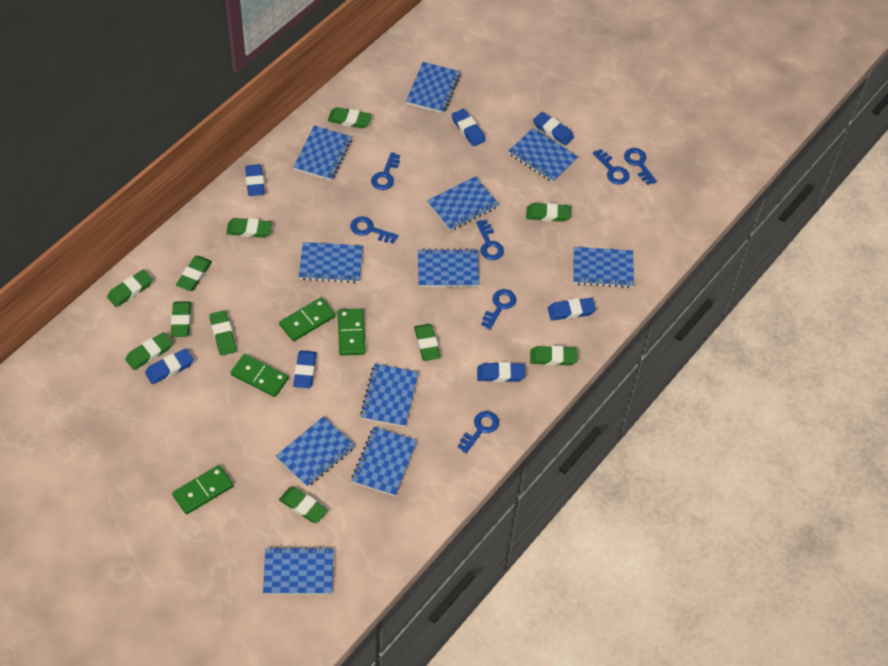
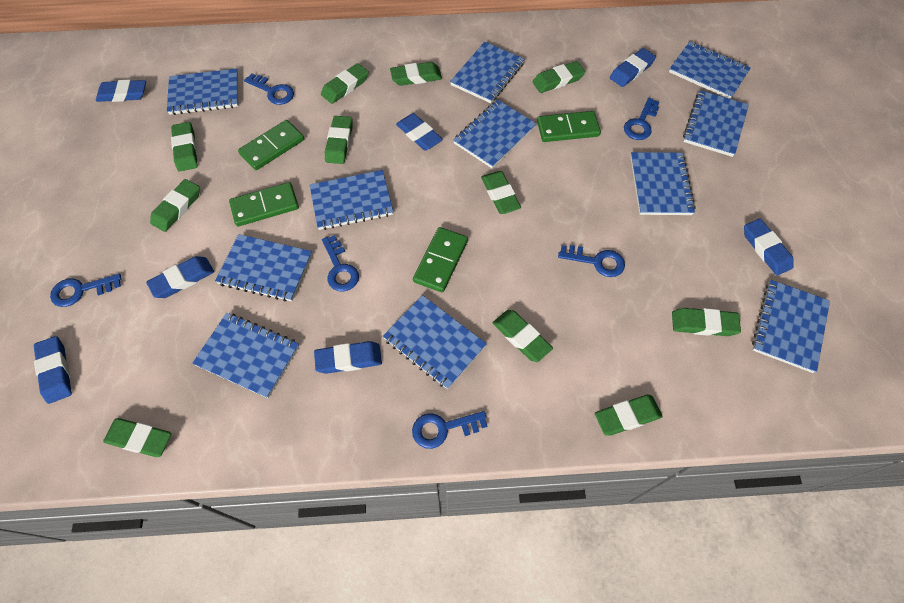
blue key: [350,216,398,244] [371,152,400,190] [458,411,499,453] [476,220,504,260] [481,289,516,330] [593,149,629,185] [624,148,657,185] = 7 -> [50,274,121,307] [244,73,294,105] [322,235,359,292] [412,411,487,449] [558,245,625,277] [624,98,659,140] = 6

